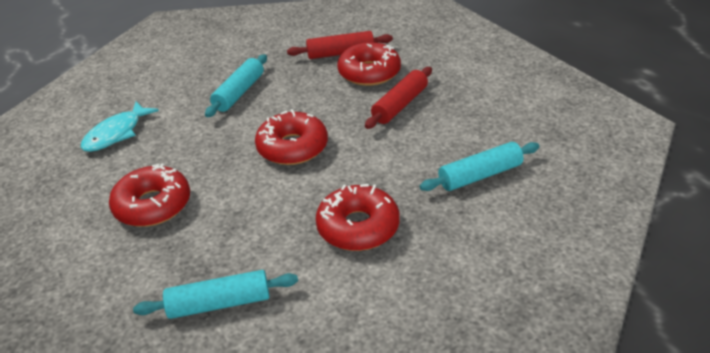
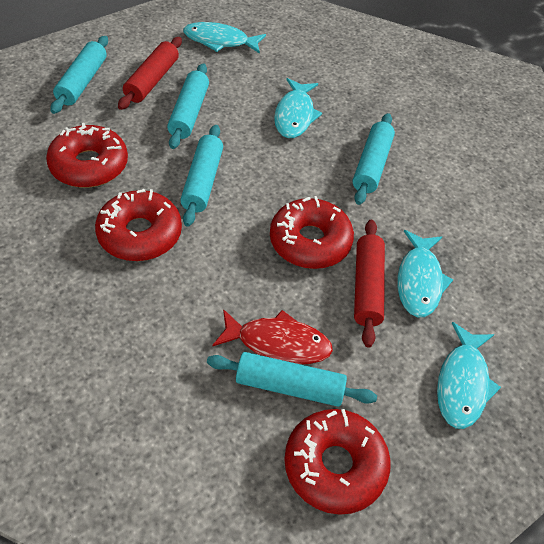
red fish: none = 0 -> [212,309,333,364] = 1
turquoise fish: [81,102,159,152] = 1 -> [183,22,266,54] [274,78,322,138] [397,230,453,317] [437,322,501,429] = 4
turquoise rolling pin: [133,270,298,319] [205,54,267,117] [419,142,539,191] = 3 -> [50,36,108,114] [167,63,209,149] [180,125,223,227] [207,352,377,407] [353,113,395,205] = 5

